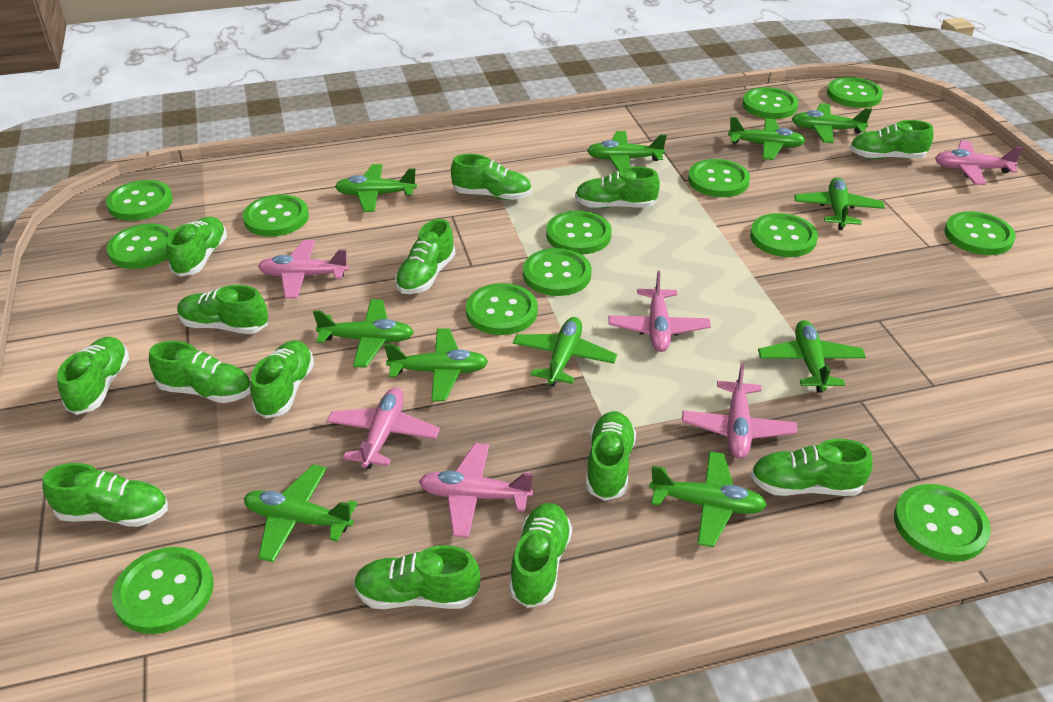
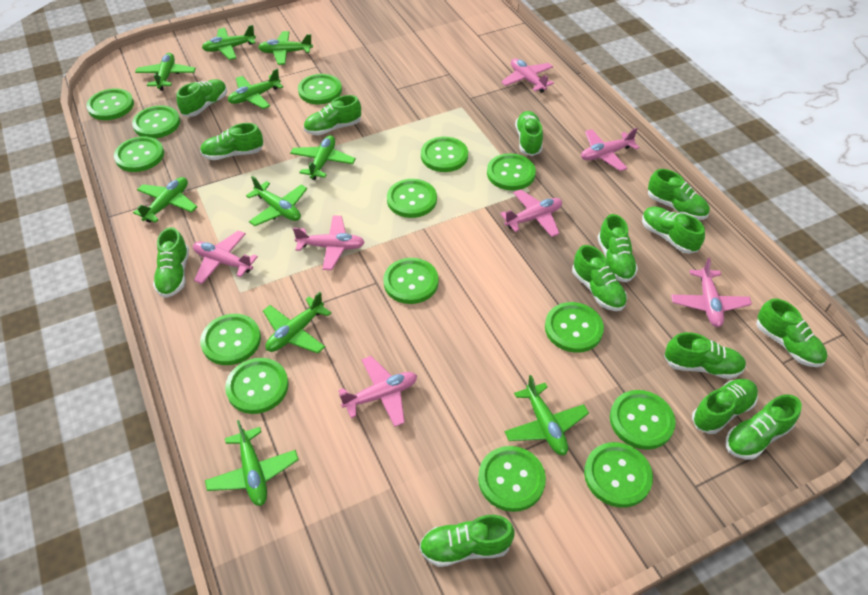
green button: [106,180,173,221] [107,224,173,269] [112,547,214,634] [243,194,309,237] [466,283,538,335] [523,248,591,296] [546,211,612,254] [688,159,750,197] [742,87,798,119] [750,213,818,257] [827,77,883,108] [894,484,991,562] [944,211,1016,255] = 13 -> [86,89,134,120] [114,136,164,172] [132,105,180,138] [200,314,261,365] [225,358,289,414] [298,74,342,104] [383,258,439,304] [387,179,437,218] [421,137,468,172] [478,446,546,512] [487,153,536,191] [545,302,604,353] [584,442,653,508] [610,390,676,450] = 14
green plane: [244,464,357,562] [313,299,414,368] [335,164,417,212] [384,328,488,401] [513,317,617,387] [587,131,667,171] [649,451,767,547] [728,117,805,160] [758,320,866,393] [792,103,872,143] [794,177,885,230] = 11 -> [133,177,197,223] [135,53,196,91] [202,25,256,60] [205,420,299,506] [228,69,283,109] [246,176,307,226] [258,31,313,65] [263,292,331,353] [290,135,356,180] [504,375,589,455] = 10
pink plane: [258,240,349,299] [327,388,440,469] [419,443,533,538] [608,271,711,352] [682,363,797,459] [935,140,1023,185] = 6 -> [193,230,258,284] [293,215,365,270] [338,356,417,427] [500,189,562,237] [501,58,554,93] [581,128,640,171] [671,257,752,327] = 7

